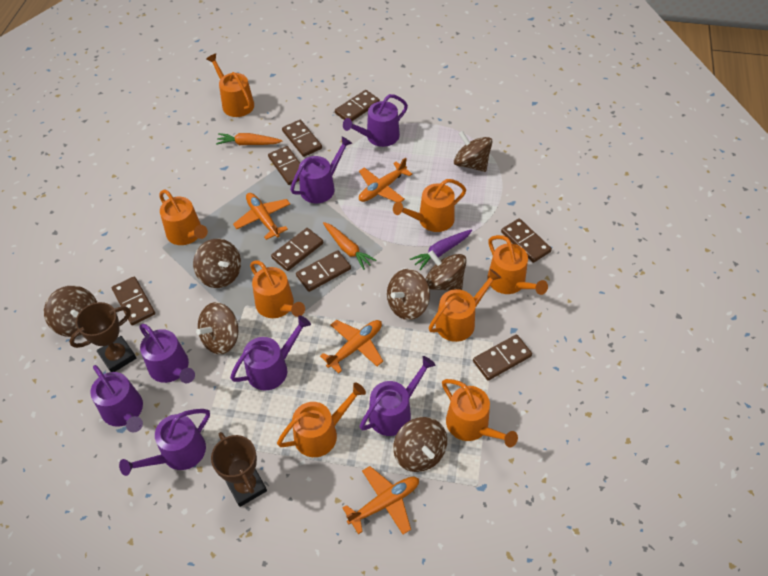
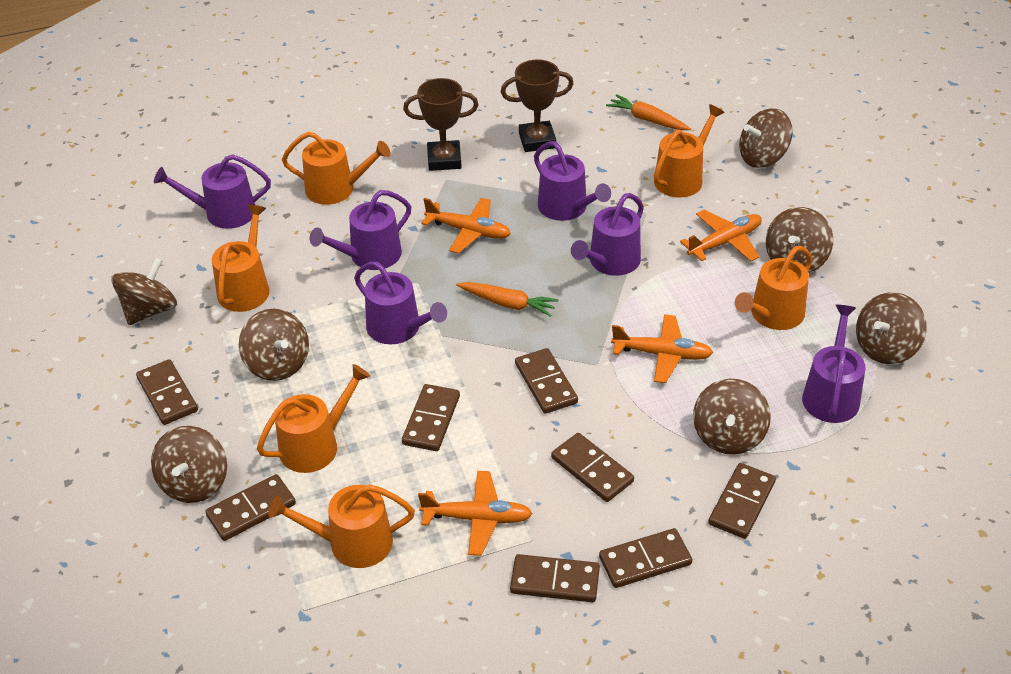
orange watering can: [159,190,208,245] [206,54,254,117] [250,260,305,318] [277,382,366,457] [393,179,466,232] [429,269,501,342] [442,379,518,447] [487,235,548,295] = 8 -> [212,205,269,312] [257,364,370,473] [268,484,415,568] [282,132,390,205] [654,104,725,198] [735,246,813,330] = 6
purple carrot: [410,229,472,270] = 1 -> none = 0
purple watering can: [90,365,143,432] [119,409,210,476] [140,324,195,383] [230,316,311,390] [290,136,352,203] [343,94,408,147] [360,356,436,436] = 7 -> [154,154,271,229] [310,190,411,270] [354,262,447,344] [534,141,611,221] [571,193,644,276] [802,305,866,423] = 6

